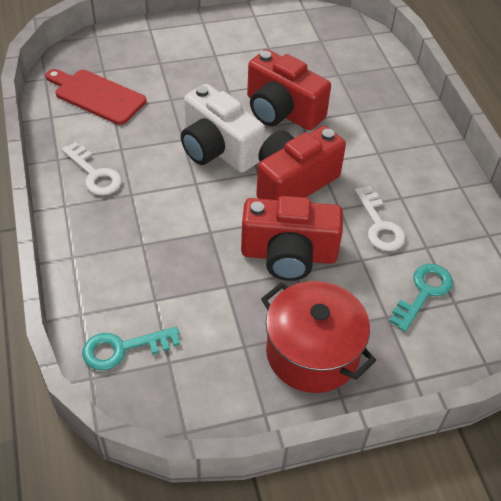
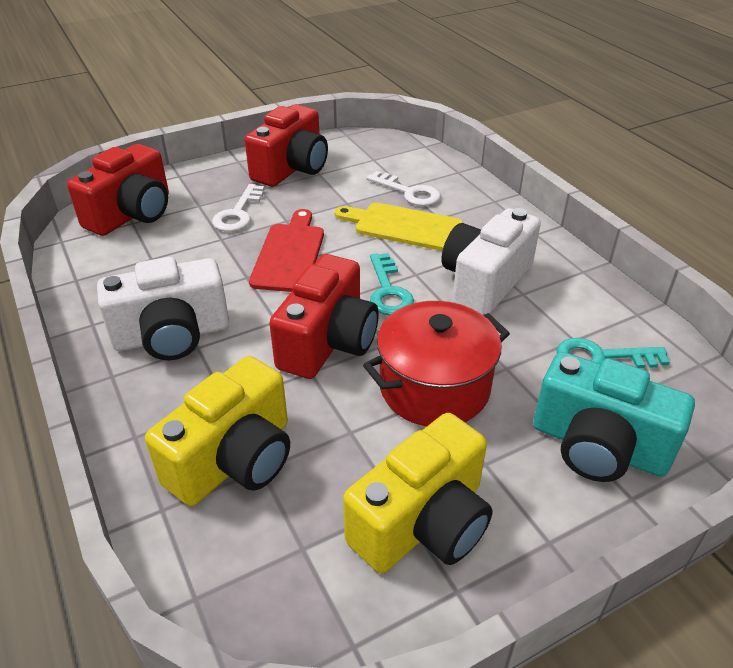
turquoise camera: none = 0 -> [533,352,695,482] = 1
white camera: [181,84,265,173] = 1 -> [97,257,229,360] [441,208,541,315] = 2
yellow camera: none = 0 -> [145,356,290,506] [343,413,493,573] = 2
yellow cutting board: none = 0 -> [335,203,463,251] = 1

